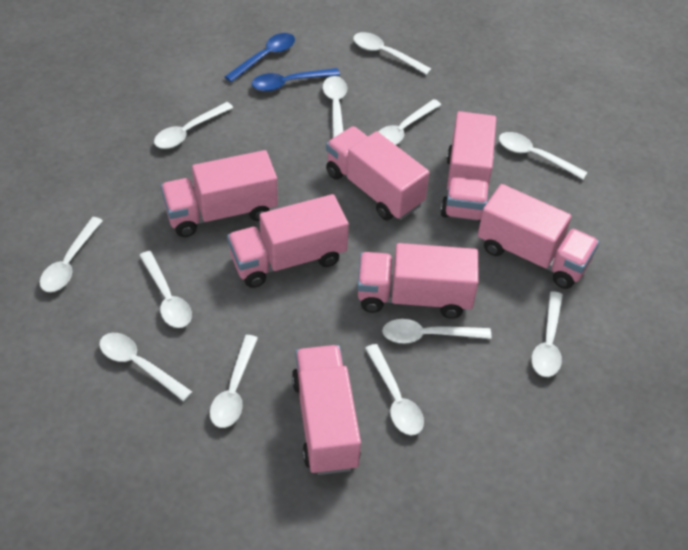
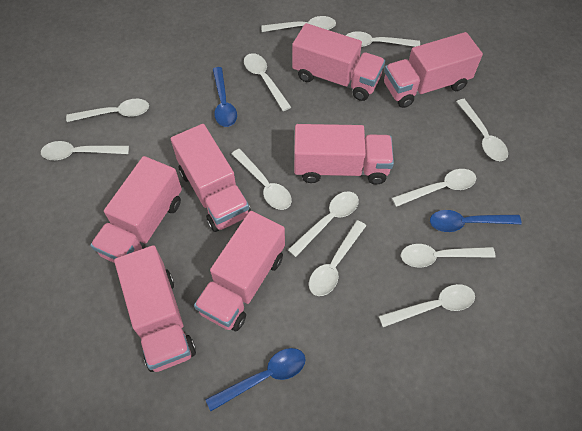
blue spoon: [225,33,295,82] [252,68,340,92] = 2 -> [205,348,305,411] [213,67,237,127] [430,210,522,232] = 3

